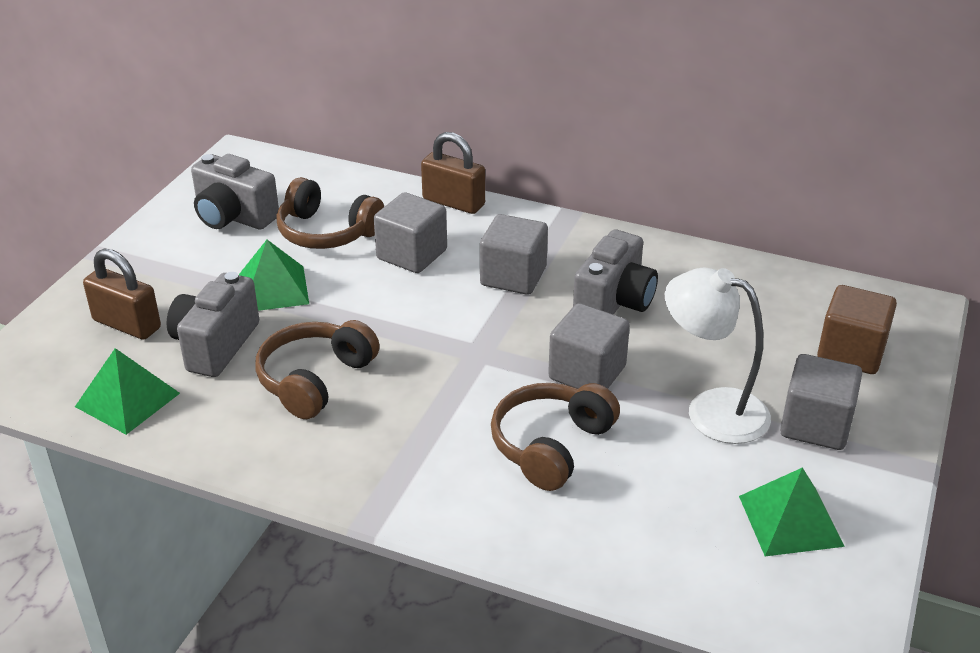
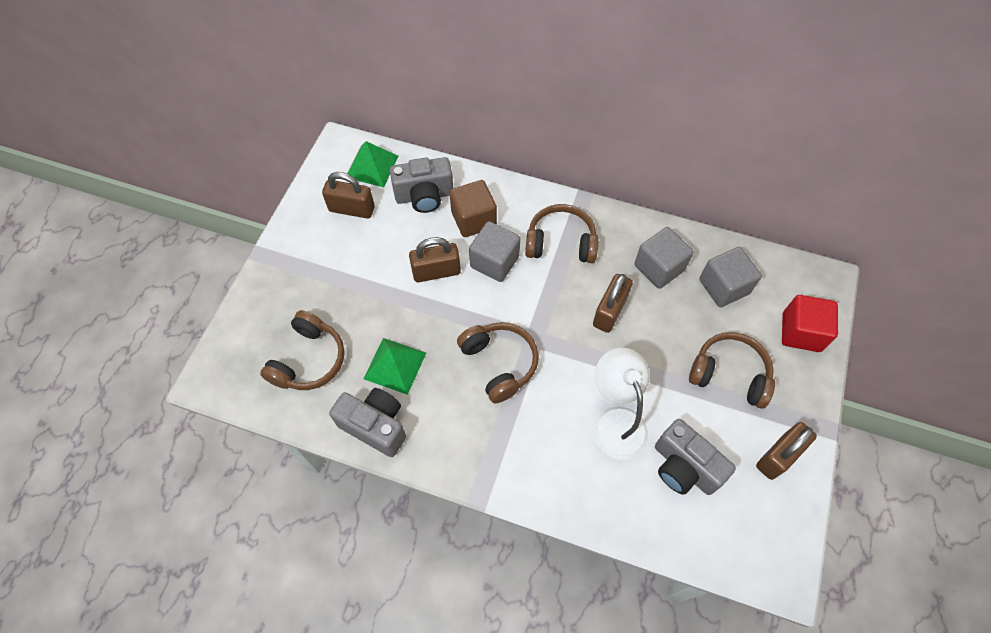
brown headphones: [255,320,380,419] [276,177,384,249] [491,383,620,491] = 3 -> [260,310,345,390] [457,322,539,403] [525,204,598,263] [689,332,775,409] = 4
brown padlock: [83,249,161,340] [421,132,485,214] = 2 -> [322,172,375,219] [409,237,461,282] [593,274,633,333] [756,422,817,480] = 4
green pyramid: [75,348,180,435] [239,240,309,311] [739,467,845,556] = 3 -> [347,141,398,187] [364,338,426,395] = 2
grey cube: [374,192,447,273] [480,214,548,295] [548,303,630,389] [780,354,862,450] = 4 -> [469,221,520,282] [634,227,694,289] [699,247,762,307] = 3
red cube: none = 0 -> [782,295,838,352] = 1

